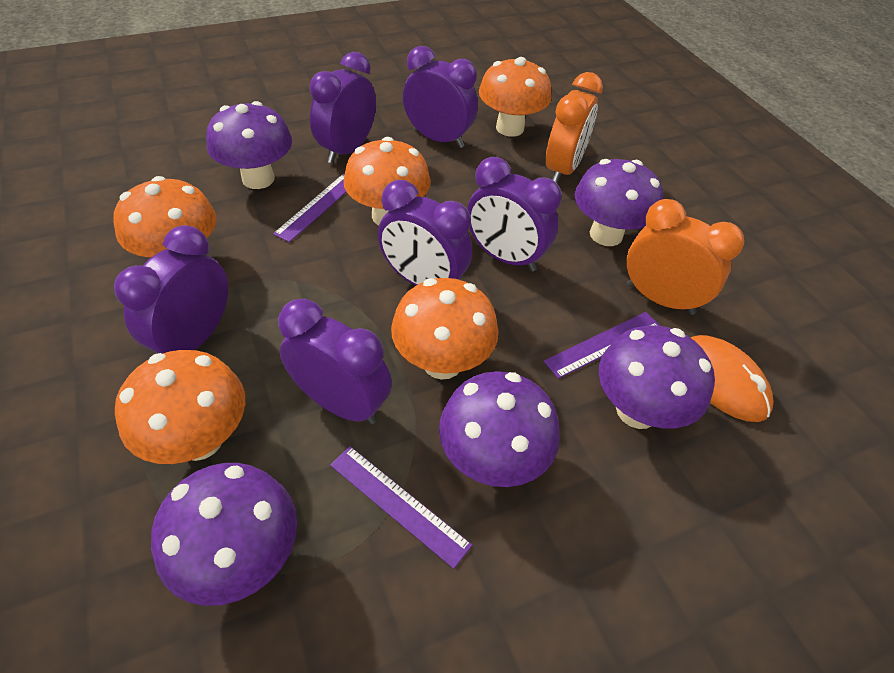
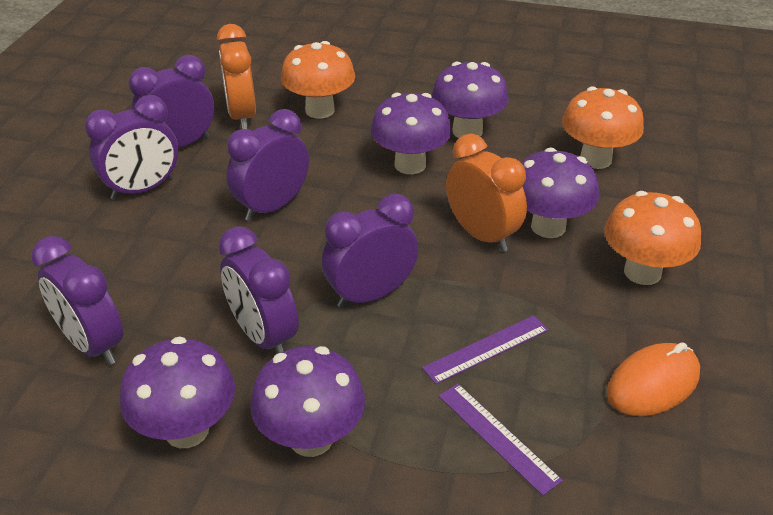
orange mushroom: [113,176,217,258] [115,350,245,464] [343,137,431,225] [391,278,498,380] [479,57,552,137] = 5 -> [281,41,355,119] [562,86,644,169] [604,191,701,285] = 3
purple ruler: [273,173,346,242] [330,446,472,569] [544,312,660,379] = 3 -> [422,315,548,384] [439,384,563,496] = 2

